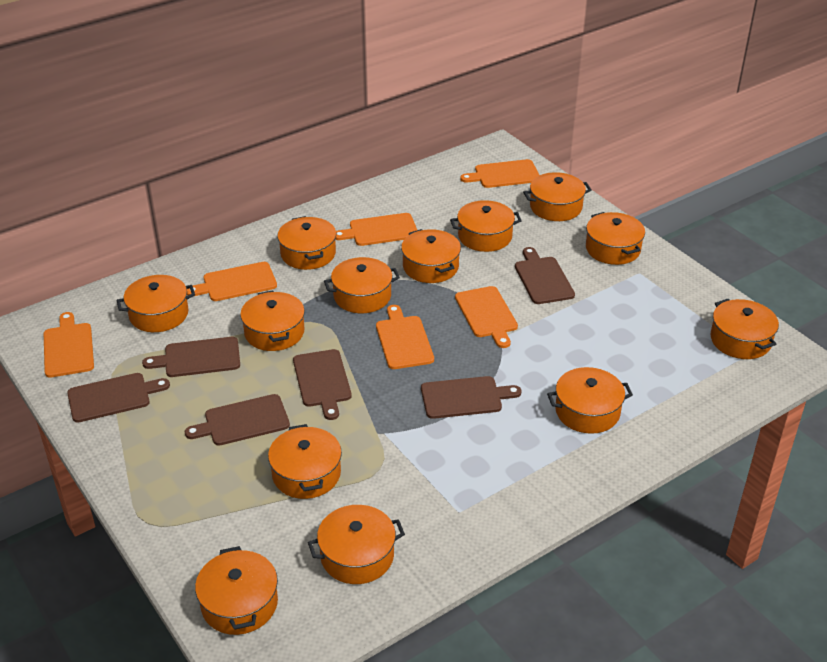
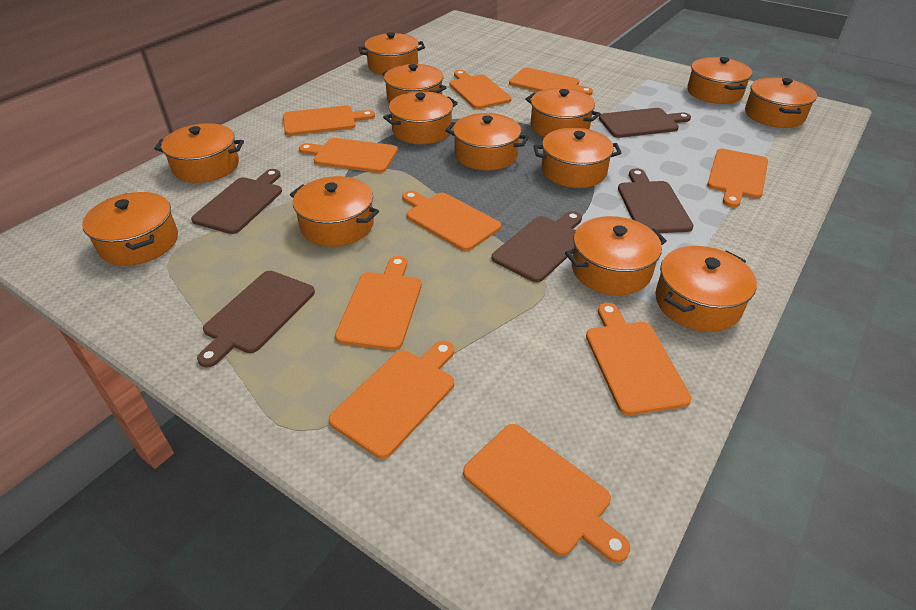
brown cutting board: [67,373,170,423] [142,337,240,377] [185,394,290,446] [293,349,352,420] [421,376,521,419] [515,247,575,304] = 6 -> [191,169,282,234] [197,271,315,368] [492,211,582,282] [599,108,691,138] [618,169,694,233] = 5
orange cutting board: [44,312,94,378] [187,262,277,301] [335,213,417,246] [376,305,434,369] [455,286,518,348] [460,159,539,188] = 6 -> [283,106,375,136] [299,138,398,173] [329,341,454,459] [335,256,422,351] [402,191,501,251] [449,70,512,109] [463,424,630,563] [509,68,593,95] [586,303,692,415] [707,149,768,207] = 10

